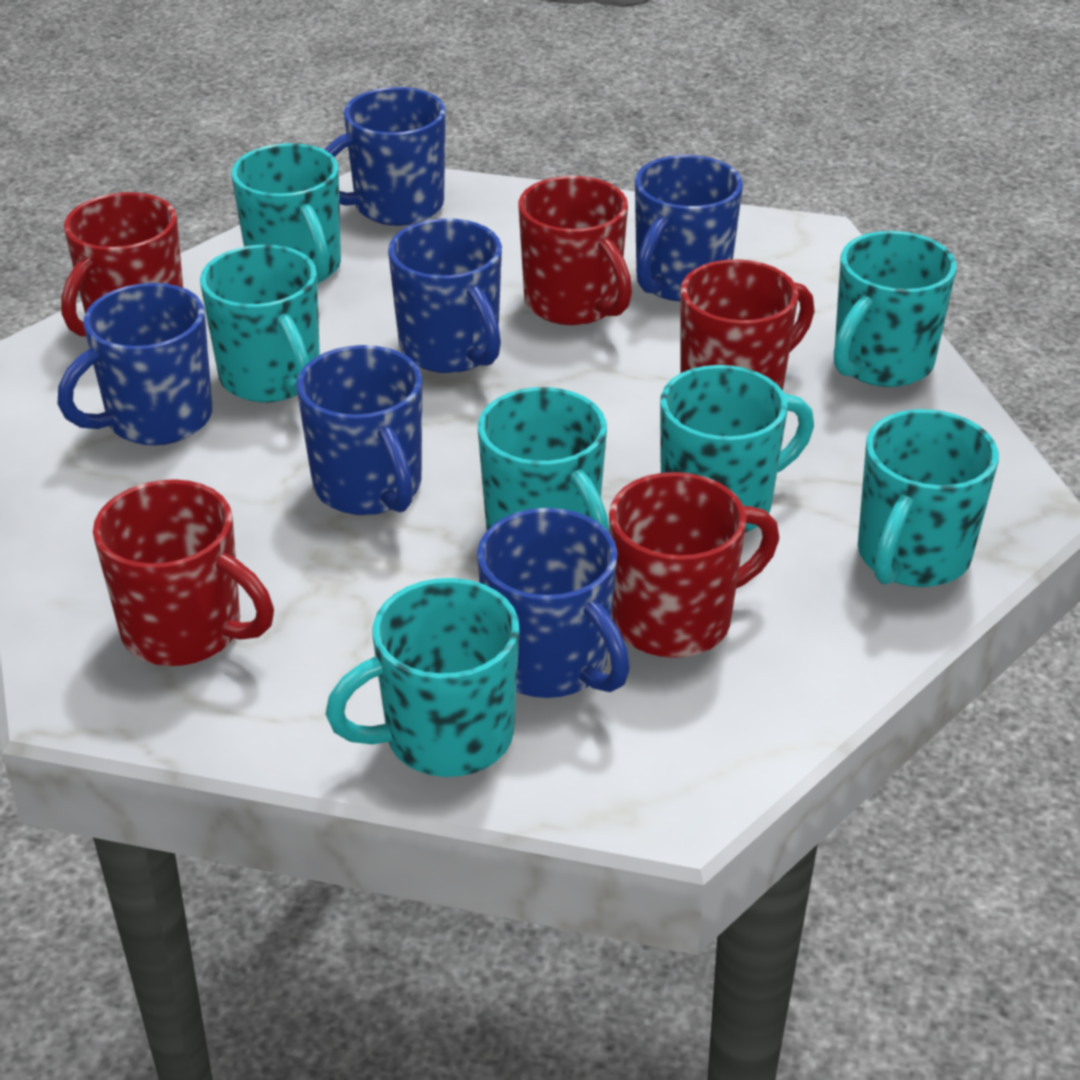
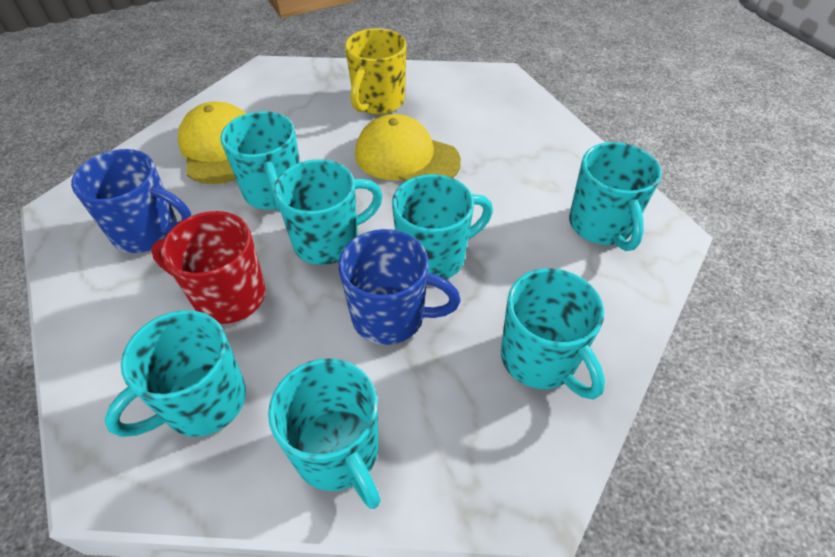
blue mug: [58,283,212,445] [297,345,422,515] [324,87,446,226] [388,218,502,373] [477,508,630,698] [635,155,743,302] = 6 -> [71,149,191,253] [338,229,461,345] = 2
red mug: [61,192,183,337] [93,479,274,666] [518,176,632,325] [609,472,779,658] [680,259,815,391] = 5 -> [151,211,266,324] = 1
yellow cap: none = 0 -> [178,101,246,184] [355,114,461,181] = 2
yellow mug: none = 0 -> [345,28,407,115] = 1

